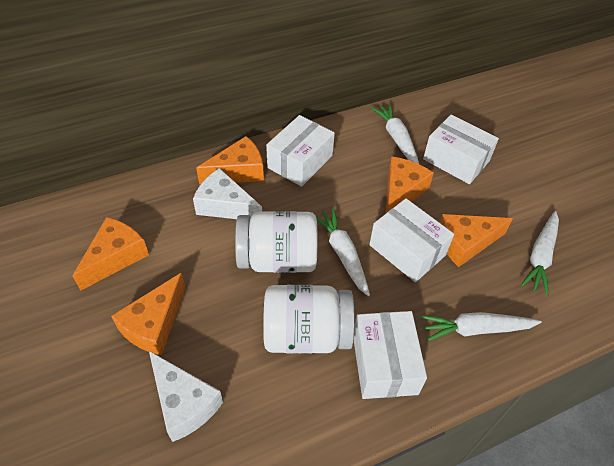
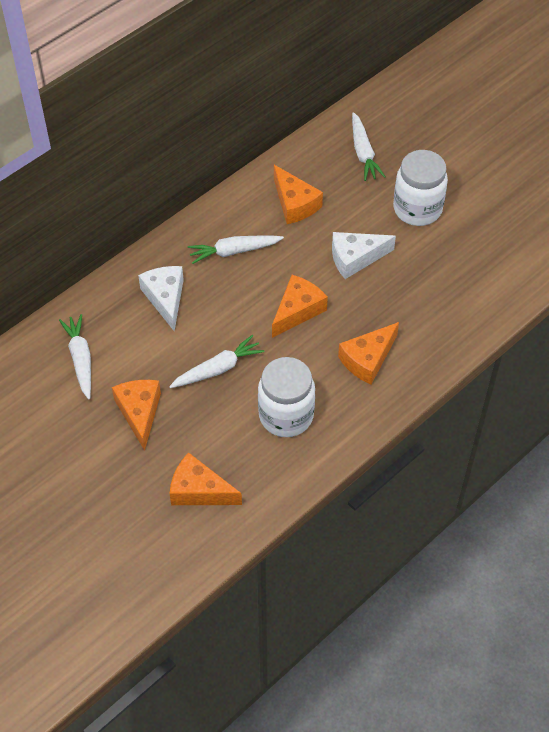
white box: [266,115,335,187] [354,311,427,399] [369,198,454,282] [423,115,499,184] = 4 -> none = 0

